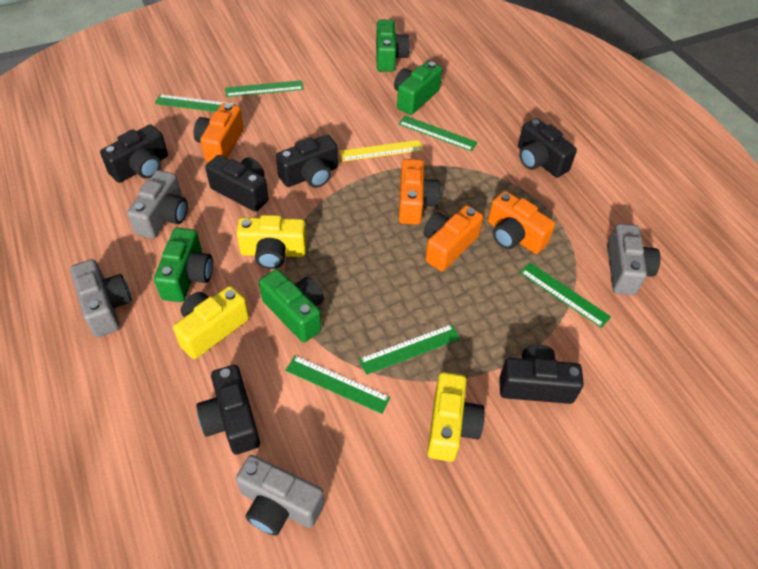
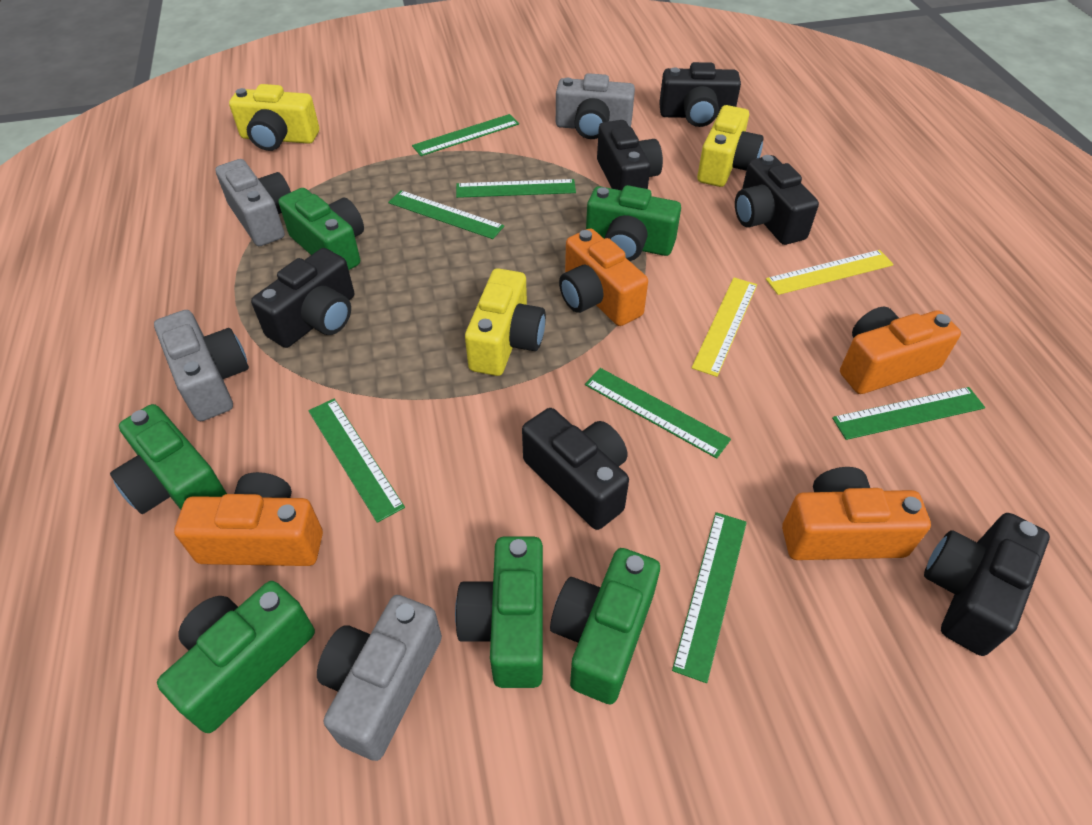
green camera: [154,228,213,302] [259,269,324,342] [376,20,410,72] [394,61,442,115] = 4 -> [110,404,227,514] [157,581,315,733] [278,188,364,270] [455,537,543,688] [550,548,660,704] [586,185,681,261] = 6
green ruler: [155,94,236,112] [225,80,304,97] [285,355,390,414] [359,324,460,375] [398,116,478,151] [520,263,611,328] = 6 -> [308,399,405,523] [388,190,504,239] [412,114,519,156] [456,179,576,198] [585,368,731,459] [672,512,747,683] [832,387,985,440] = 7
yellow ruler: [339,140,423,162] = 1 -> [692,278,757,377] [766,250,894,295] = 2

